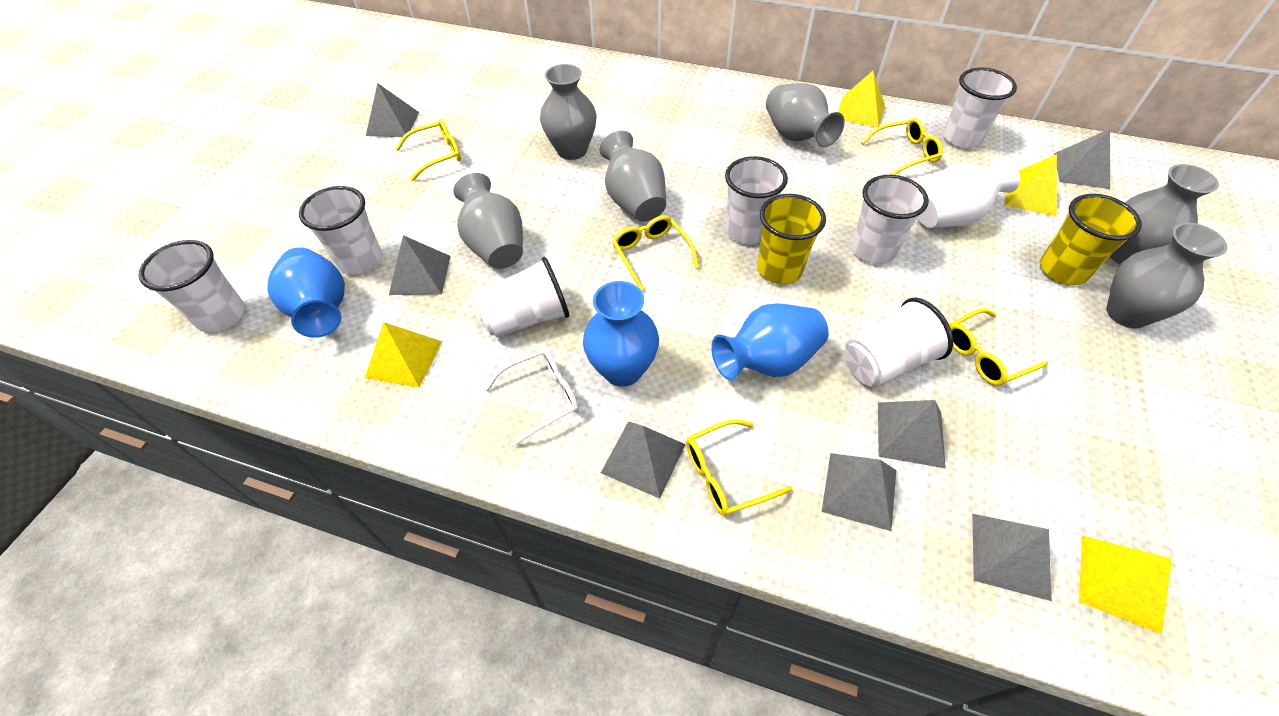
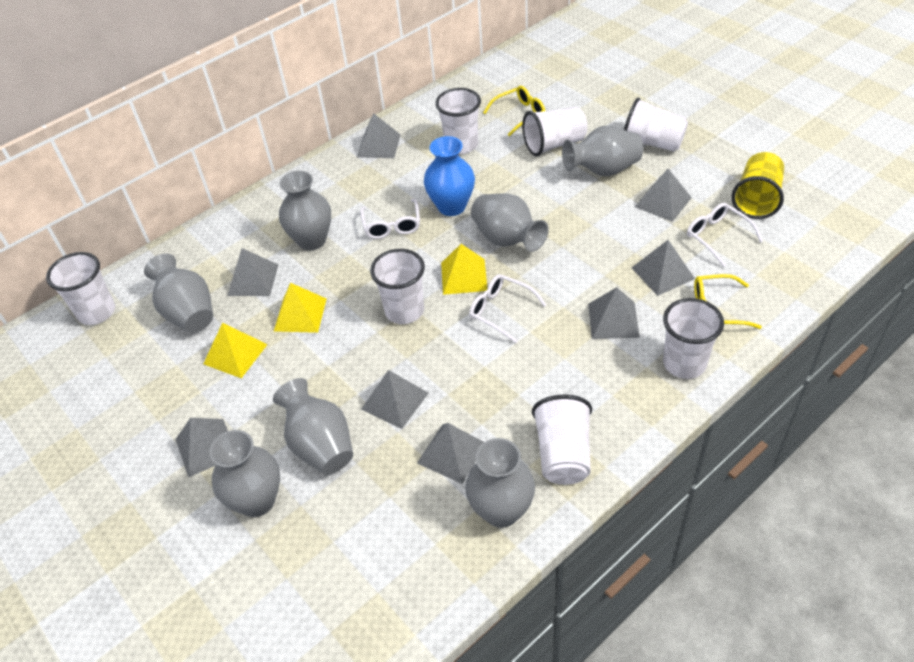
blue vase: [267,247,345,338] [583,281,659,387] [711,303,829,380] = 3 -> [424,136,475,216] = 1
grey pyramid: [366,83,419,137] [389,235,451,295] [601,421,686,499] [822,453,896,531] [878,400,946,468] [972,514,1052,601] [1054,129,1110,189] = 7 -> [175,418,228,477] [227,248,278,296] [357,113,401,158] [361,370,428,429] [417,423,484,484] [588,287,640,339] [632,240,695,296] [635,169,692,222] = 8
grey vase: [453,173,523,269] [540,64,597,160] [600,131,666,222] [766,83,845,148] [1107,223,1228,328] [1110,164,1219,264] = 6 -> [144,253,213,333] [210,430,280,517] [273,378,353,475] [279,171,331,251] [465,438,535,528] [471,194,549,252] [562,126,643,176] = 7
white glasses: [484,349,579,447] = 1 -> [360,199,420,239] [469,274,546,343] [687,203,763,267] = 3
white vase: [917,156,1020,228] = 1 -> none = 0
yellow cup: [757,194,826,285] [1040,194,1142,285] = 2 -> [732,152,784,219] = 1
yellow glasses: [395,119,461,181] [612,215,699,291] [686,419,793,516] [861,118,943,175] [949,308,1048,386] = 5 -> [483,86,545,136] [694,274,762,329] = 2
yellow pyramid: [365,322,442,388] [838,71,885,128] [1005,154,1057,217] [1079,536,1172,635] = 4 -> [203,323,268,378] [274,283,327,333] [441,244,488,295] = 3

